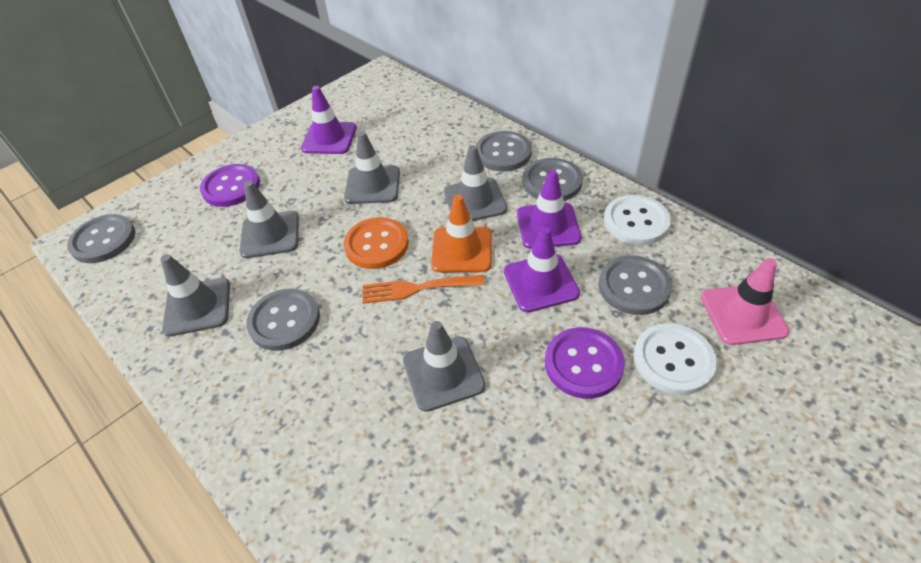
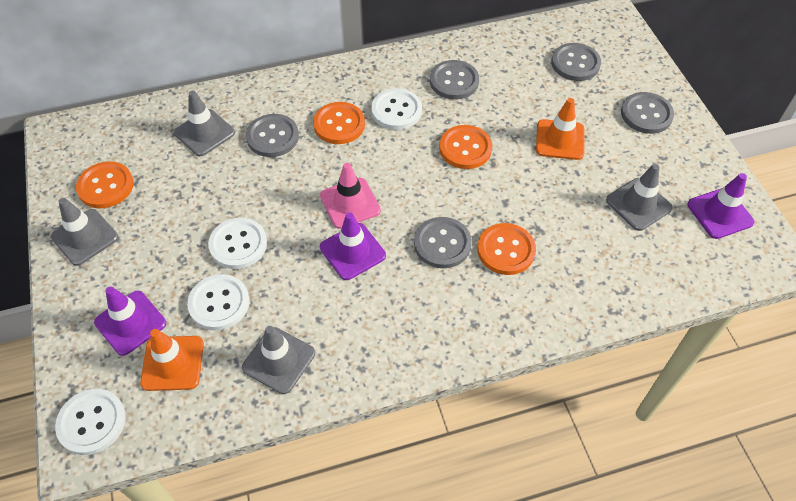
grey traffic cone: [160,254,230,337] [239,181,299,258] [344,131,400,204] [403,321,485,412] [444,145,507,221] = 5 -> [51,198,118,266] [174,91,235,156] [242,326,315,394] [606,164,673,231] = 4
orange button: [344,217,409,269] = 1 -> [76,161,134,208] [313,102,365,144] [439,125,492,169] [477,223,536,275] = 4
orange fork: [362,275,484,304] = 1 -> none = 0
orange traffic cone: [431,195,491,273] = 1 -> [140,329,204,391] [536,98,584,160] = 2
purple button: [200,164,260,207] [545,327,625,399] = 2 -> none = 0
white button: [604,195,671,245] [634,323,717,395] = 2 -> [55,389,126,455] [187,274,250,330] [208,218,267,269] [371,88,422,130] = 4

